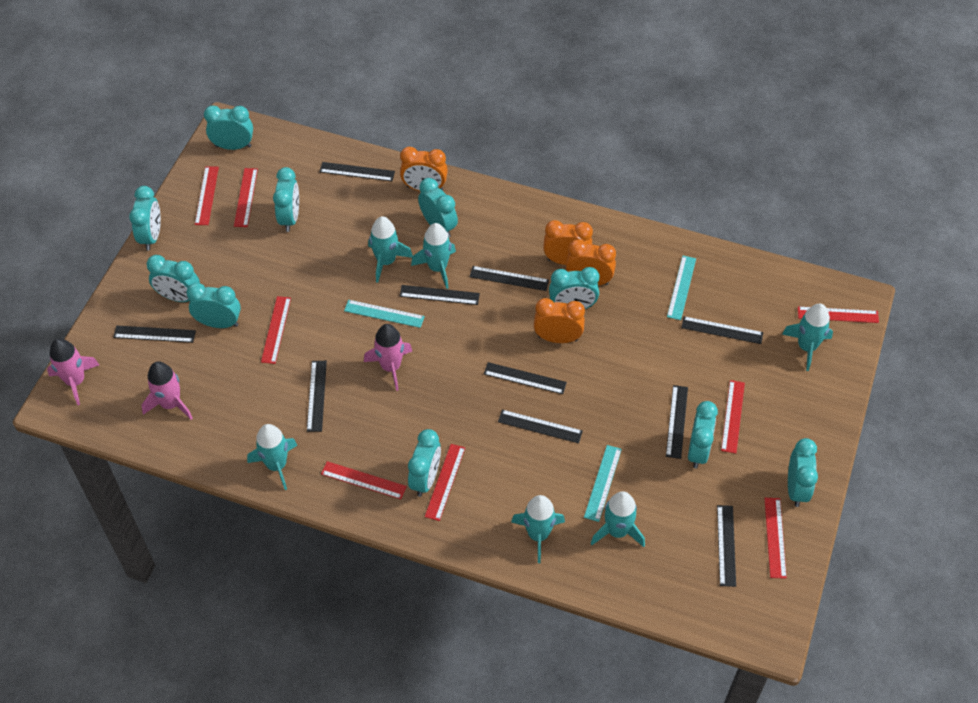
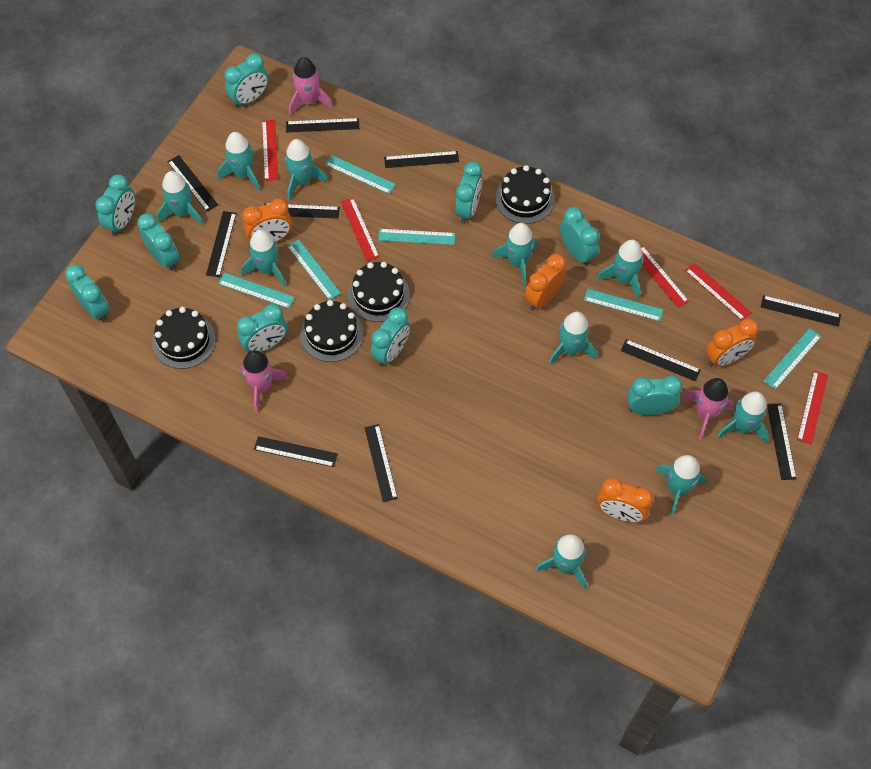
black cake: none = 0 -> [152,307,216,369] [300,300,363,362] [348,262,410,322] [495,165,555,224] = 4
red ruler: [195,166,219,225] [234,168,258,227] [261,296,291,364] [321,461,407,499] [425,444,465,521] [721,380,745,453] [764,498,787,579] [798,306,879,323] = 8 -> [262,120,278,181] [341,198,379,261] [640,245,689,308] [685,263,752,321] [797,371,828,445] = 5
turquoise clock: [129,186,161,251] [147,255,200,302] [186,283,241,328] [204,105,253,150] [273,167,299,232] [408,429,441,497] [418,178,458,237] [549,267,599,309] [688,401,718,469] [788,438,818,507] = 10 -> [65,264,109,322] [95,174,135,236] [137,214,179,271] [224,53,269,108] [237,304,288,353] [370,307,410,367] [455,161,482,224] [560,207,599,266] [627,376,682,415] = 9
turquoise rocket: [247,424,298,490] [368,216,413,283] [411,223,456,289] [511,495,565,563] [590,491,645,547] [782,304,833,371] = 6 -> [157,171,204,226] [217,132,260,191] [241,229,286,287] [285,139,328,201] [492,223,537,286] [536,535,587,590] [549,312,597,365] [597,240,644,300] [655,455,706,515] [717,392,769,444] = 10
turquoise ruler: [344,300,425,328] [584,445,622,522] [667,256,696,320] = 3 -> [218,272,295,309] [287,239,341,300] [325,155,396,194] [378,229,455,245] [584,289,663,321] [764,328,821,390] = 6

